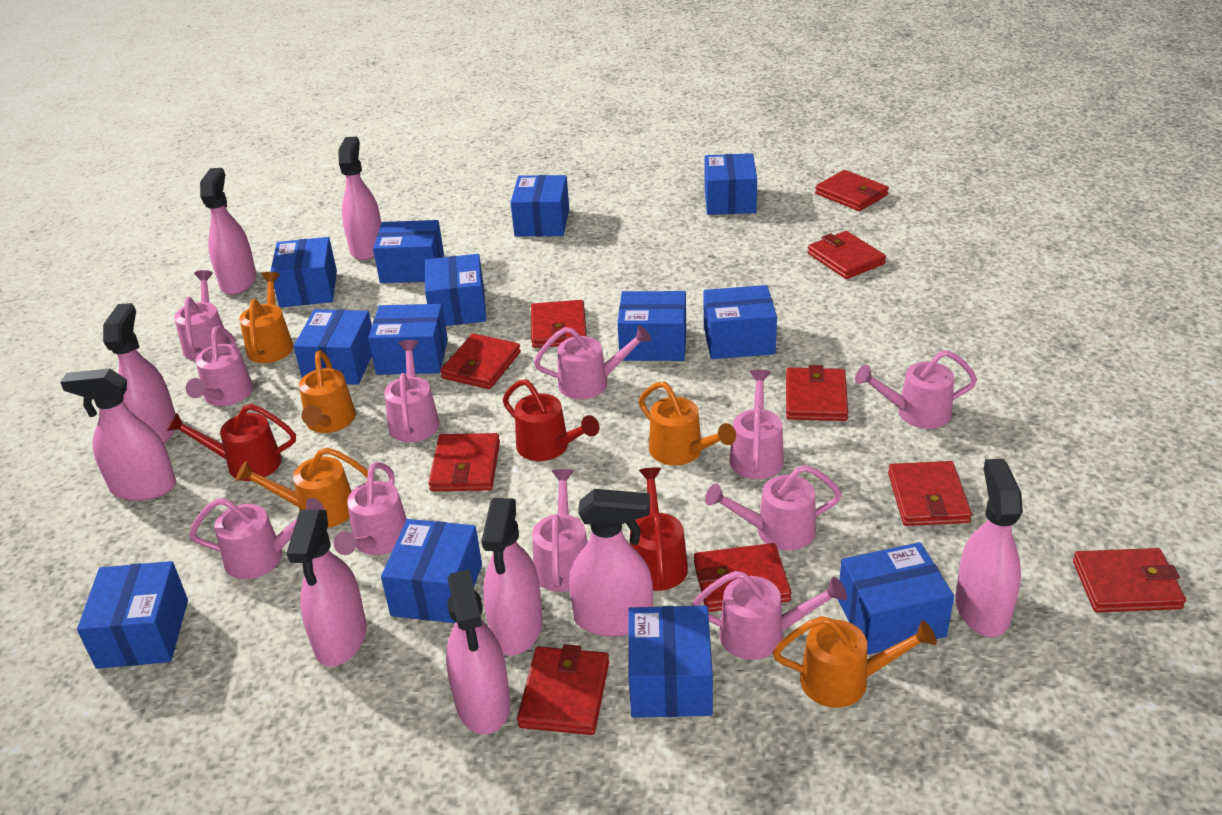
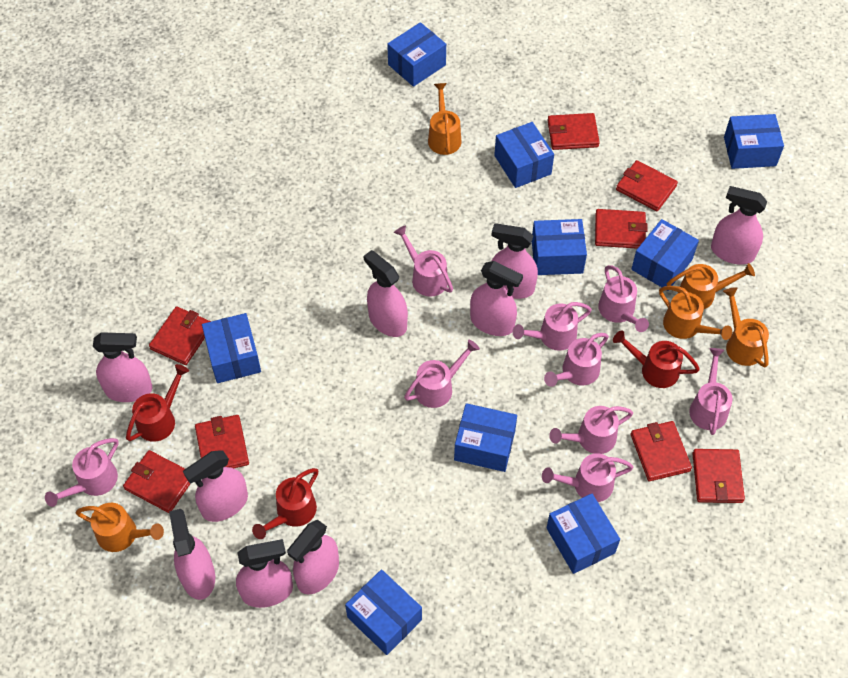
blue box: [77,561,188,669] [270,237,337,308] [294,309,372,385] [368,304,448,375] [373,220,444,283] [381,519,482,623] [425,254,486,326] [510,175,569,236] [617,291,686,361] [628,606,713,718] [704,153,757,215] [704,285,777,359] [838,542,954,655] = 13 -> [202,313,261,383] [345,569,422,655] [387,22,446,87] [454,403,517,472] [494,122,554,188] [532,219,587,275] [547,493,620,574] [631,219,699,291] [724,114,784,169] = 9
pink watering can: [174,270,230,361] [186,326,253,406] [189,498,324,579] [334,462,407,555] [384,340,440,442] [532,469,588,592] [534,326,651,399] [691,571,847,660] [705,465,842,551] [730,370,784,479] [855,350,977,429] = 11 -> [45,438,119,507] [394,225,453,297] [404,340,480,408] [512,302,592,351] [542,453,633,502] [544,333,609,387] [549,406,633,454] [598,265,649,332] [689,348,733,435] = 9
red wallet: [428,433,500,491] [440,333,521,389] [517,644,609,735] [531,300,586,348] [694,543,791,612] [786,365,848,421] [808,231,886,279] [815,170,889,211] [888,461,972,526] [1073,548,1186,612] = 10 -> [123,450,190,513] [149,306,211,365] [195,415,249,468] [547,113,600,150] [595,209,648,249] [616,160,678,211] [631,421,692,481] [692,449,745,503] = 8

